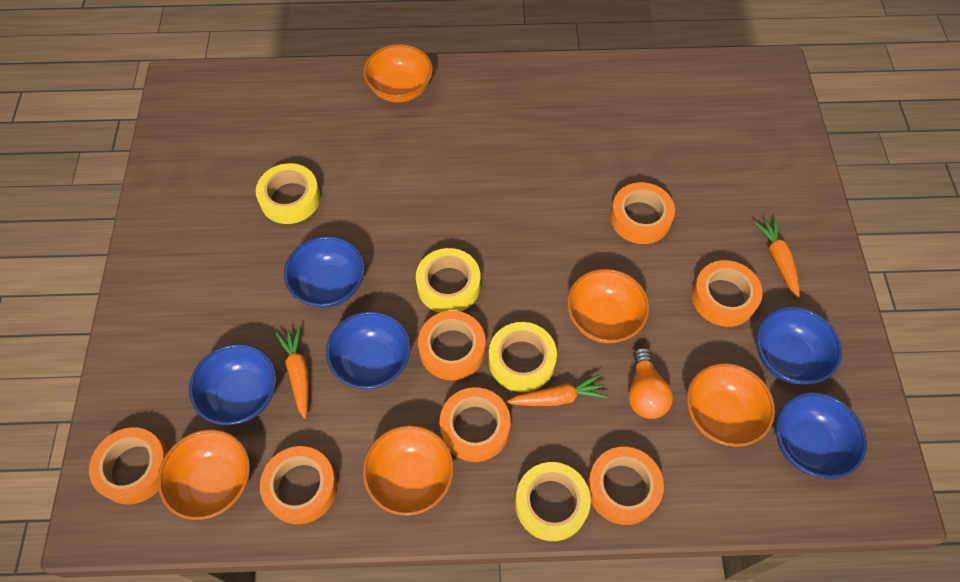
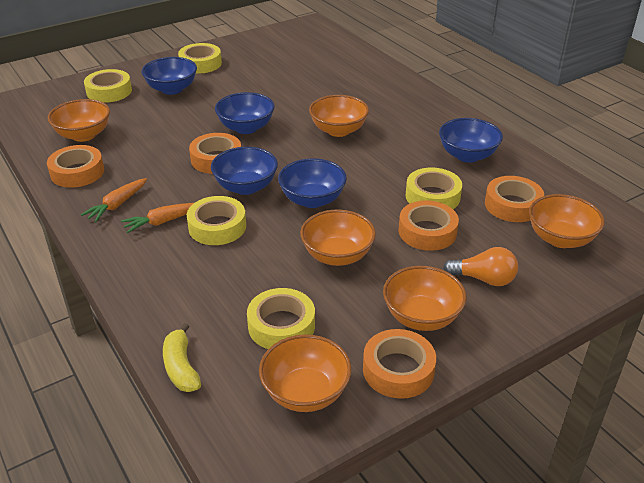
orange bowl: [158,429,250,520] [363,44,433,103] [363,425,454,516] [567,269,649,343] [687,363,775,447] = 5 -> [48,99,110,142] [259,334,352,412] [300,210,376,266] [309,95,369,137] [383,266,467,331] [529,194,605,248] = 6
orange carrot: [276,326,309,419] [507,374,608,406] [754,217,800,298] = 3 -> [81,178,147,222] [121,203,194,233] = 2
orange tape: [89,427,169,505] [260,446,338,524] [418,311,486,380] [440,387,511,462] [587,447,664,525] [610,182,675,244] [692,260,763,327] = 7 -> [47,145,104,188] [189,133,241,174] [363,329,436,399] [399,200,459,251] [485,176,544,222] = 5
yellow banana: none = 0 -> [163,323,201,392] = 1
yellow tape: [256,163,320,224] [416,248,481,313] [489,322,557,392] [515,462,591,541] = 4 -> [84,69,132,103] [178,43,222,74] [187,196,246,245] [247,288,315,349] [406,168,462,209] = 5

